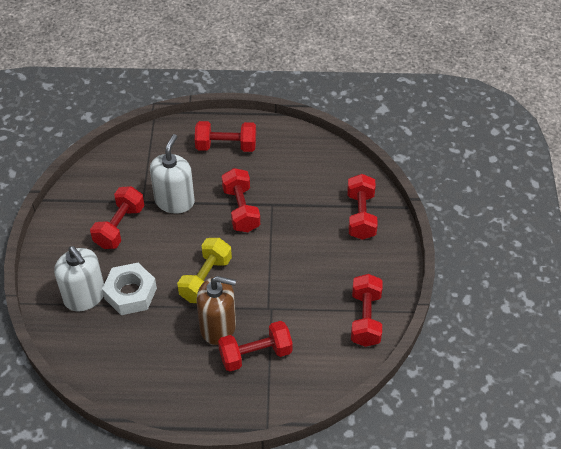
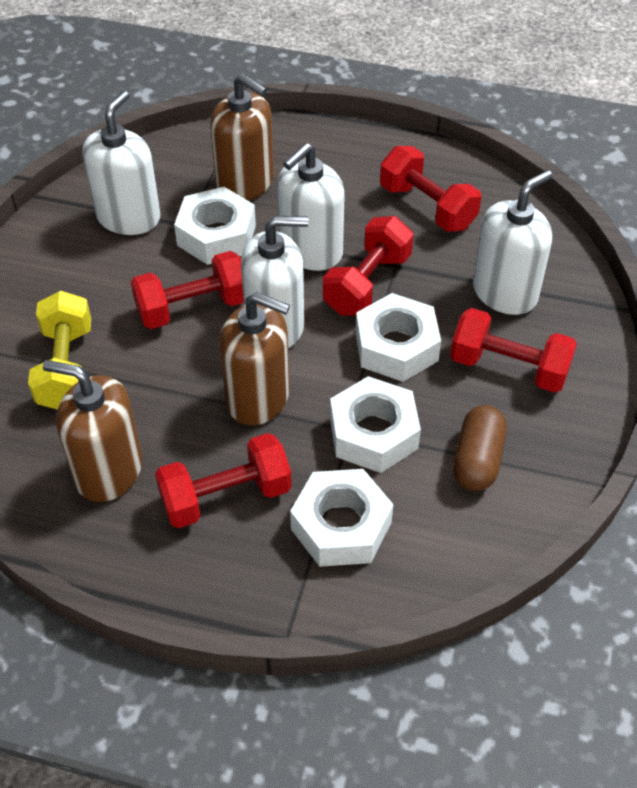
brown capsule: none = 0 -> [453,405,507,491] = 1
brown soap dispenser: [196,276,236,345] = 1 -> [43,360,143,502] [210,74,274,200] [219,292,290,426] = 3
red dumbbell: [90,186,145,249] [195,121,256,152] [218,321,293,372] [222,168,260,232] [347,174,378,240] [351,274,383,347] = 6 -> [131,251,244,329] [155,433,292,528] [323,216,414,315] [380,146,481,232] [450,308,577,393] = 5
white nut: [102,263,157,315] = 1 -> [174,187,256,265] [290,469,393,567] [330,376,421,473] [355,293,441,382] = 4
white soap dispenser: [54,246,104,311] [150,134,195,214] = 2 -> [82,91,160,235] [241,216,309,348] [277,143,345,271] [473,170,552,315] = 4

